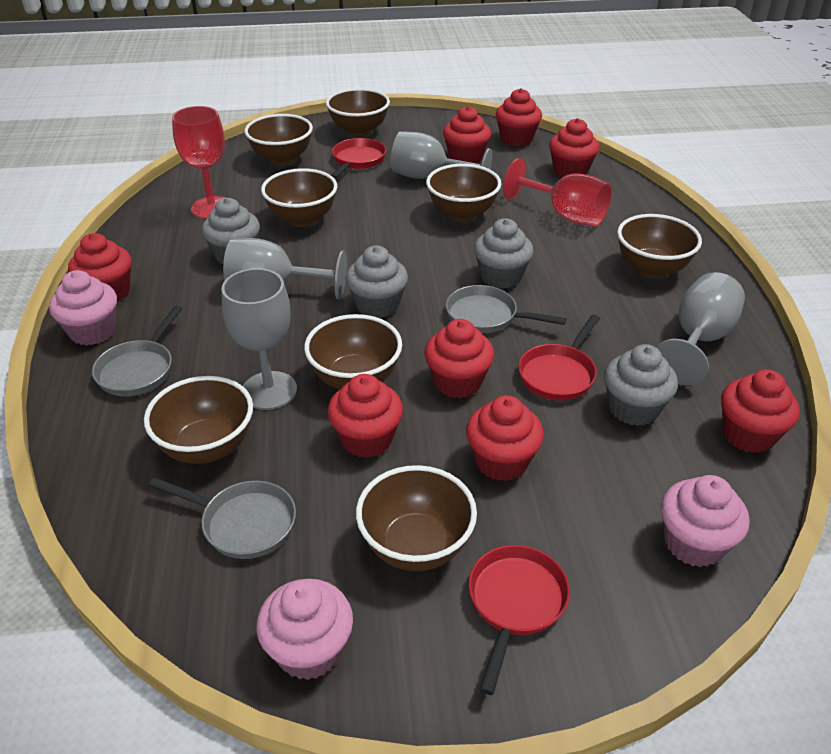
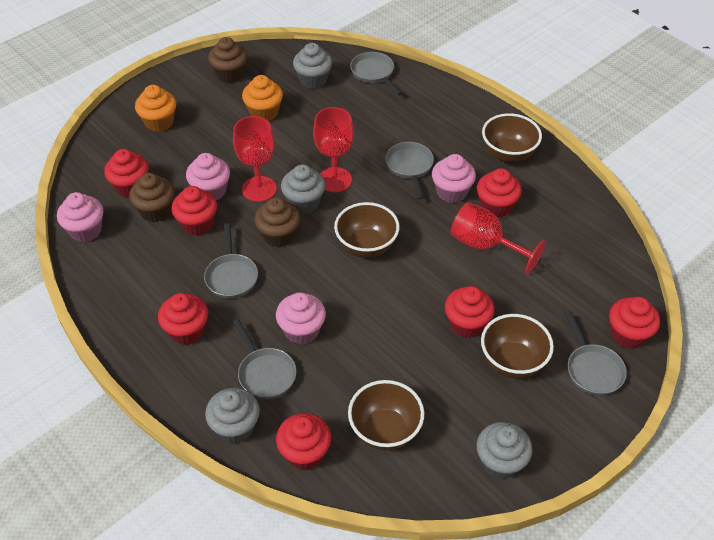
brown bowl: [144,376,253,464] [244,114,313,165] [261,168,337,227] [304,314,402,390] [326,88,390,137] [356,465,477,571] [426,164,501,222] [617,214,702,278] = 8 -> [334,202,400,258] [348,380,424,450] [481,314,554,378] [482,113,542,163] = 4
brown cupcake: none = 0 -> [129,173,175,222] [208,37,248,83] [254,197,300,247] = 3
grey goblet: [221,268,297,410] [223,238,347,300] [391,131,492,179] [656,272,745,385] = 4 -> none = 0
grey pan: [92,306,182,396] [149,477,296,559] [446,285,566,333] = 3 -> [204,223,258,299] [233,319,297,399] [350,52,402,95] [385,142,434,200] [565,311,627,396] = 5
orange cupcake: none = 0 -> [135,85,176,132] [242,75,283,121] = 2
pink cupcake: [49,270,117,345] [256,579,353,680] [661,475,750,567] = 3 -> [57,192,103,242] [186,153,230,200] [276,292,326,345] [432,154,476,203] = 4
red cupcake: [68,233,132,302] [328,374,403,458] [424,319,494,398] [443,106,491,164] [466,395,544,481] [496,88,542,147] [549,118,599,177] [721,369,800,453] = 8 -> [104,149,149,198] [158,293,208,345] [171,186,217,236] [276,413,331,470] [445,286,495,338] [477,168,522,218] [609,297,660,349] = 7
red goblet: [172,106,226,219] [503,158,612,227] = 2 -> [233,116,277,202] [313,107,354,192] [450,202,546,275] = 3
red pan: [331,138,386,179] [469,545,570,695] [518,314,600,400] = 3 -> none = 0

